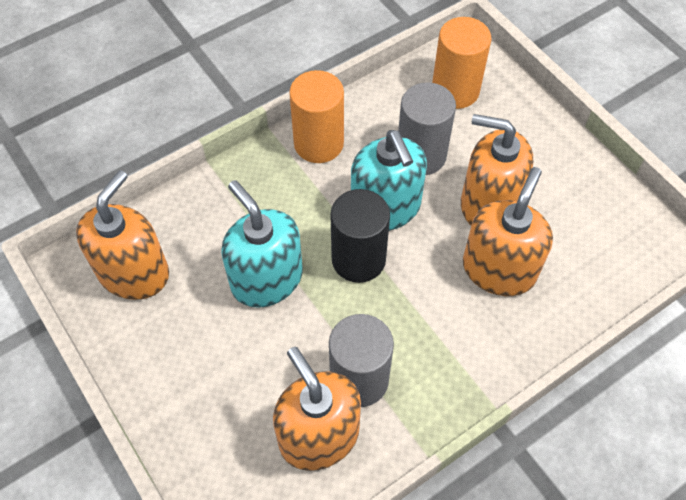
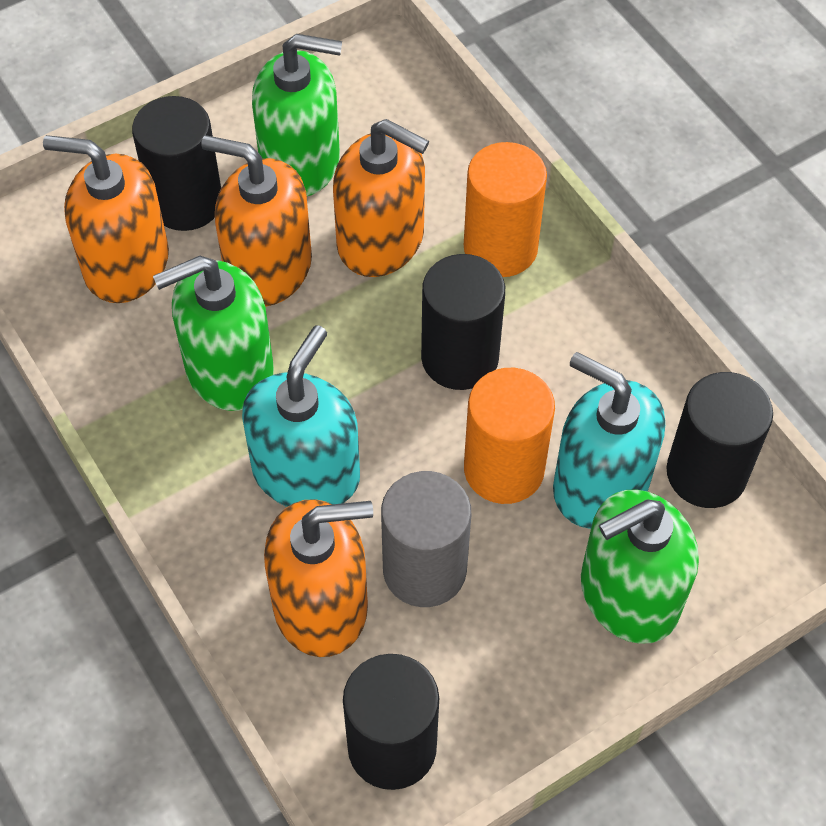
black cylinder: [330,189,390,283] = 1 -> [132,96,221,231] [343,654,439,790] [421,254,505,390] [666,372,773,508] = 4
green soap dispenser: none = 0 -> [153,256,274,411] [252,34,342,196] [581,489,699,644] = 3
grey cylinder: [329,314,394,407] [398,83,456,175] = 2 -> [381,471,471,607] = 1

